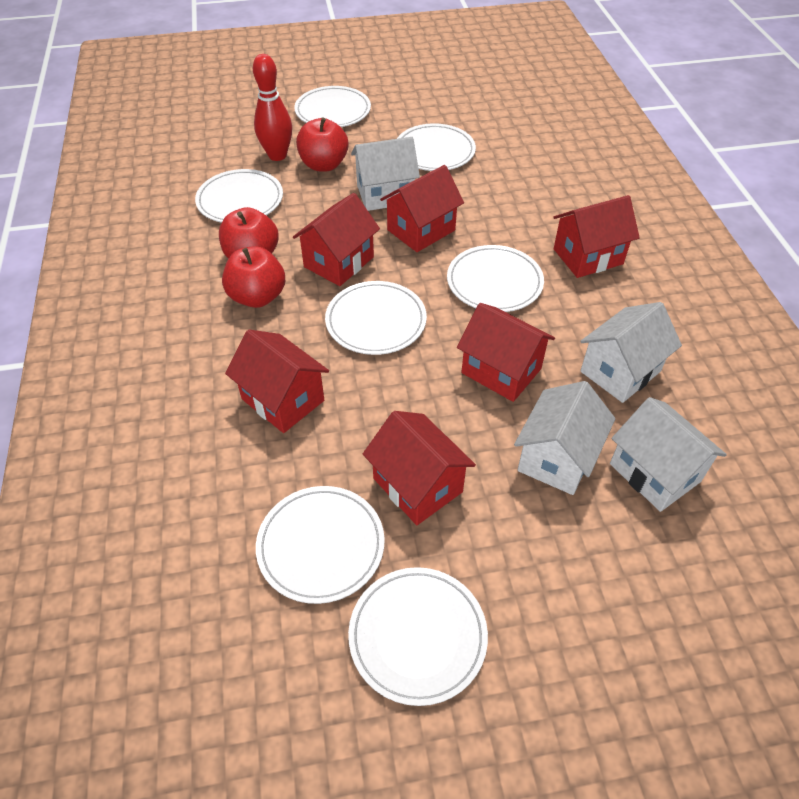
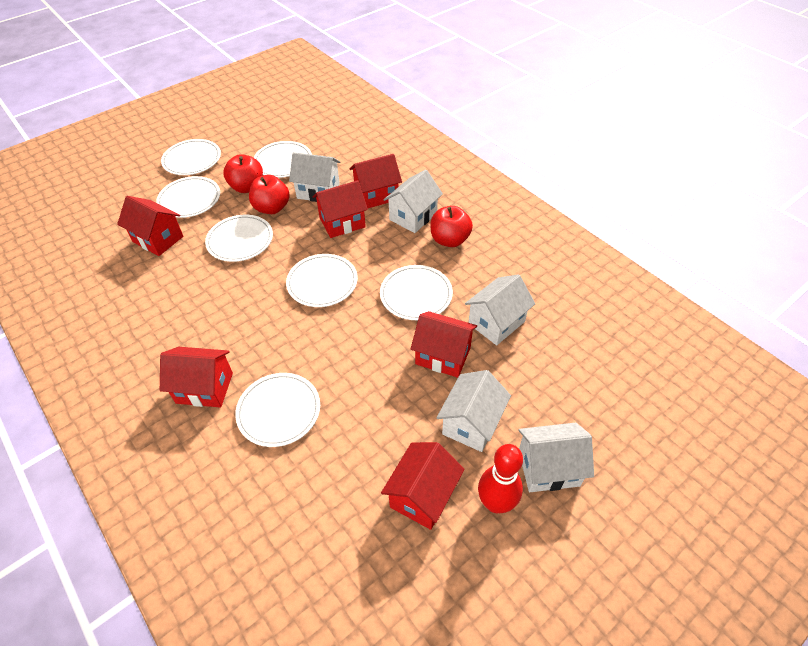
white house: [351,137,420,211] [514,381,616,495] [580,302,682,403] [610,397,727,512] = 4 -> [289,152,340,202] [384,169,443,233] [437,370,511,452] [465,274,535,345] [518,423,594,492] = 5

